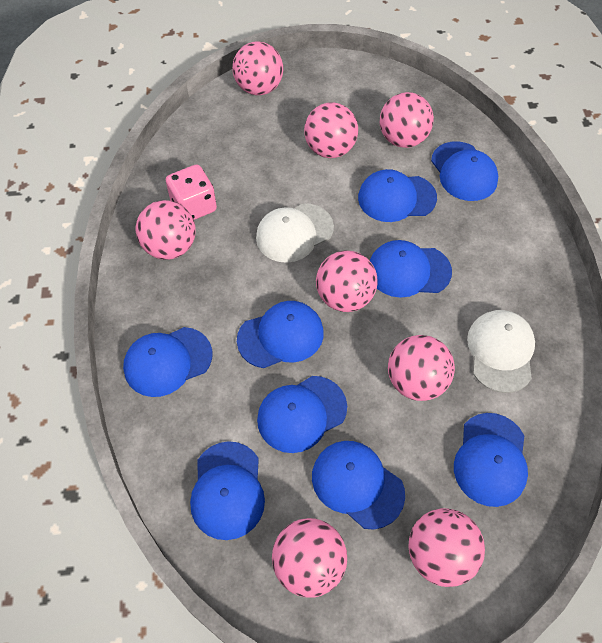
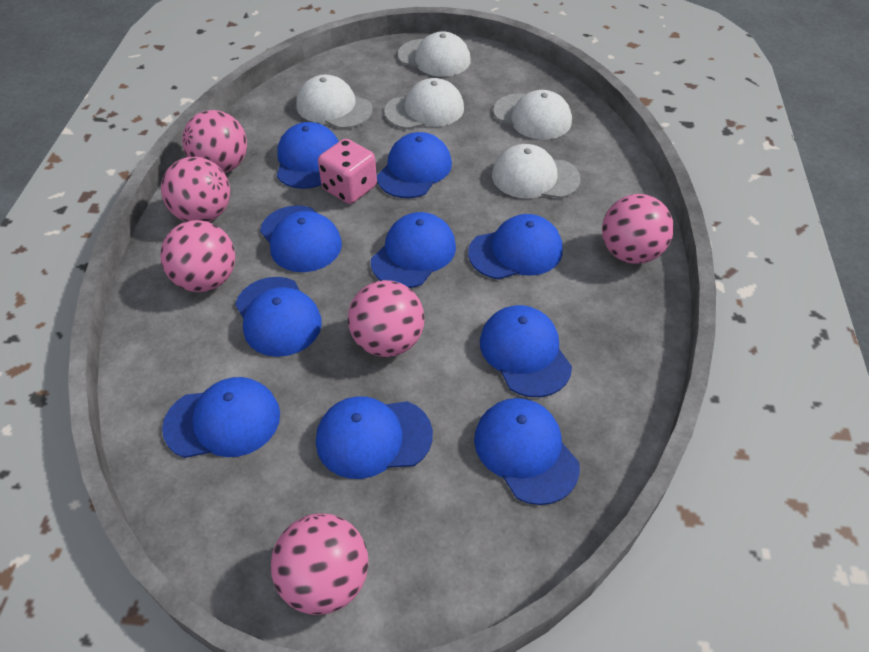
blue cap: [123,327,212,397] [190,441,265,540] [237,301,324,368] [257,376,347,453] [312,441,405,530] [358,169,437,222] [370,240,452,298] [431,142,498,201] [454,413,528,507] = 9 -> [162,377,280,458] [235,277,322,357] [260,205,342,272] [277,122,339,189] [316,396,433,479] [371,212,456,288] [377,132,452,198] [468,214,563,280] [474,398,580,505] [480,305,572,397] = 10
pink ball: [136,200,195,260] [232,41,283,95] [272,518,347,597] [304,102,358,158] [316,250,377,312] [380,92,434,148] [388,335,455,401] [408,508,485,587] = 8 -> [160,220,235,292] [161,157,230,222] [182,110,247,173] [271,513,369,615] [348,280,425,357] [602,194,674,264] = 6
white cap: [256,203,334,263] [467,310,535,393] = 2 -> [296,74,373,129] [384,78,464,129] [398,31,471,77] [492,144,581,198] [493,90,572,140] = 5

